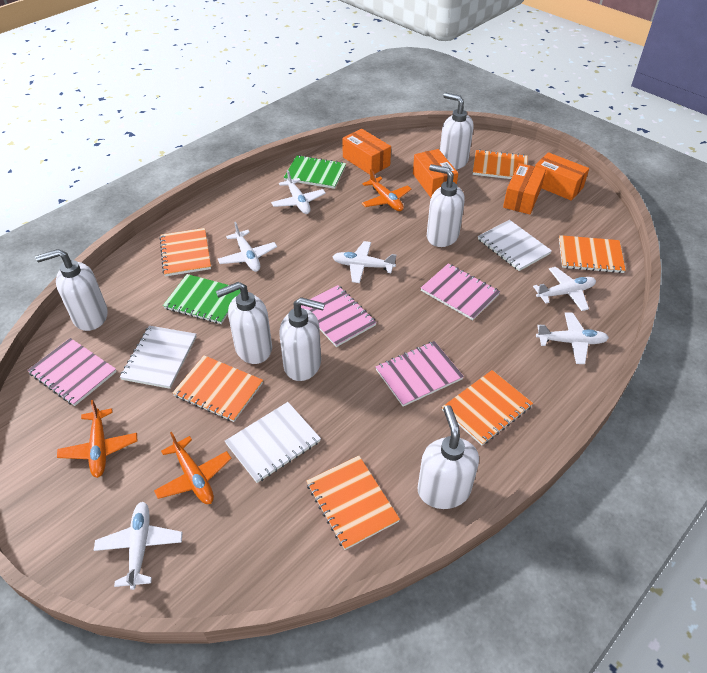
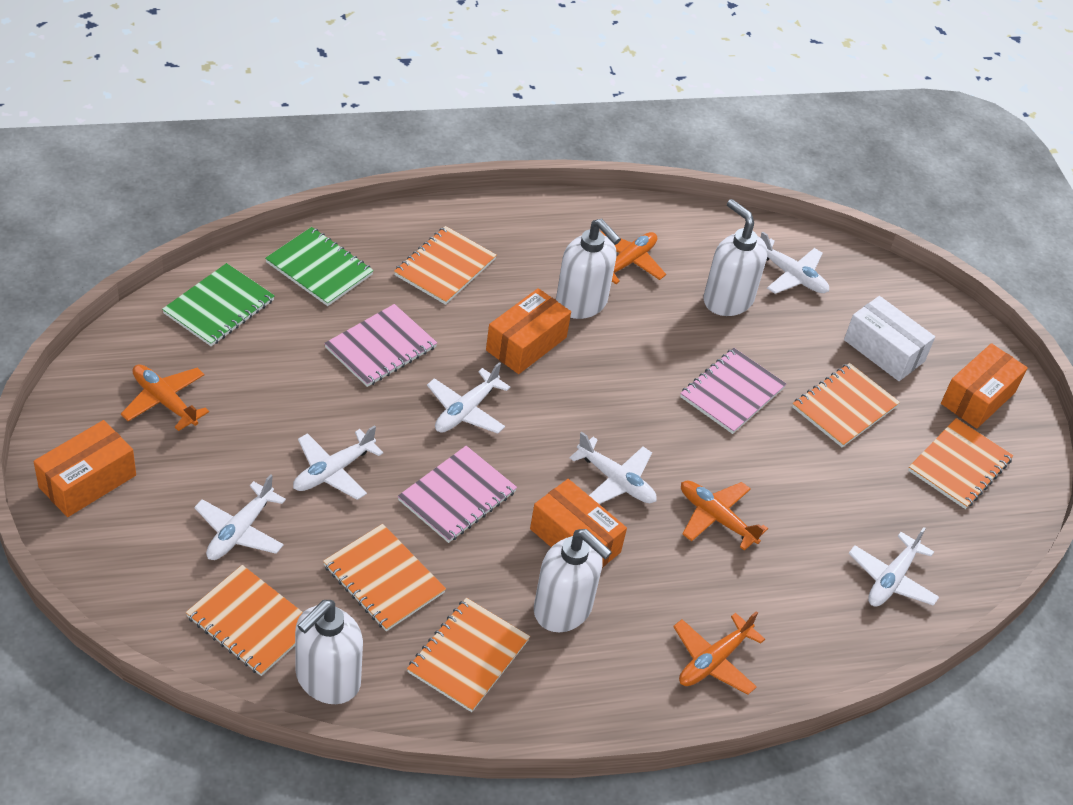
orange plane: [57,400,137,478] [154,432,232,504] [362,169,412,211] = 3 -> [121,364,209,431] [601,231,666,284] [673,611,765,695] [681,480,768,551] = 4
pink notebook: [27,338,117,406] [301,285,377,347] [375,341,464,406] [421,263,500,320] = 4 -> [324,304,437,387] [398,446,517,543] [680,348,786,434] = 3
white box: none = 0 -> [844,296,935,381] = 1
white notebook: [120,326,196,389] [225,402,321,483] [478,220,552,271] = 3 -> none = 0
white soap dispenser: [35,249,108,331] [216,282,272,364] [279,297,325,381] [418,405,479,509] [427,164,465,247] [440,92,474,170] = 6 -> [295,600,363,704] [534,529,612,632] [556,219,621,319] [703,199,768,316] = 4

